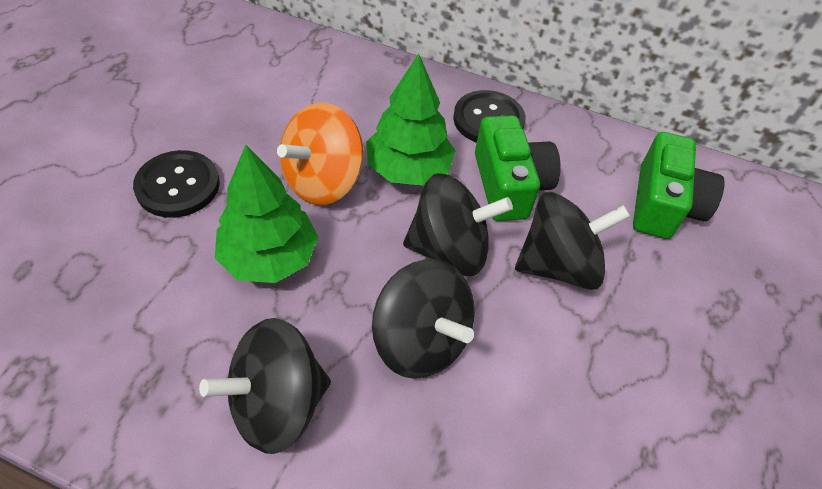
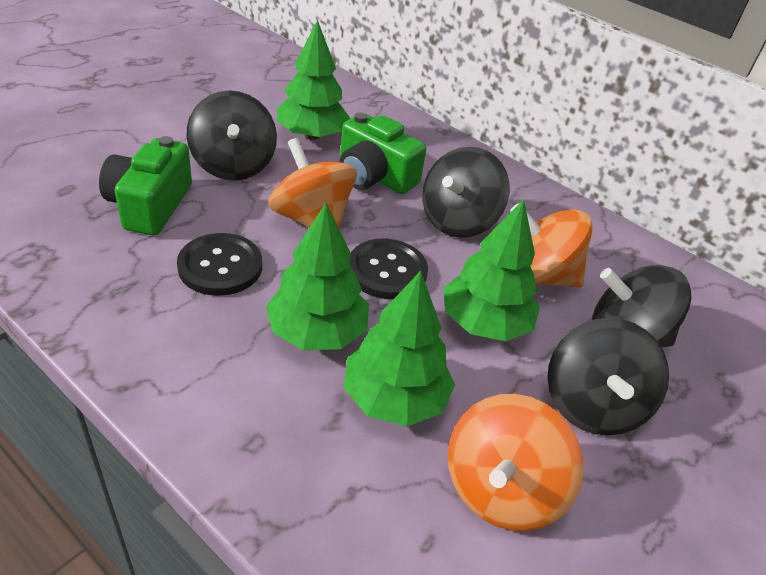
green tree: [215,145,319,283] [366,54,455,186] = 2 -> [266,203,369,350] [276,20,351,140] [344,271,455,426] [443,200,540,341] = 4
orange spinning top: [277,102,363,205] = 1 -> [268,138,357,228] [448,394,584,531] [510,203,593,288] = 3

